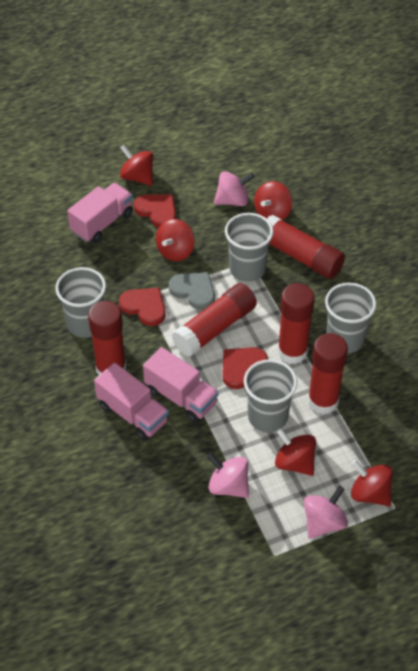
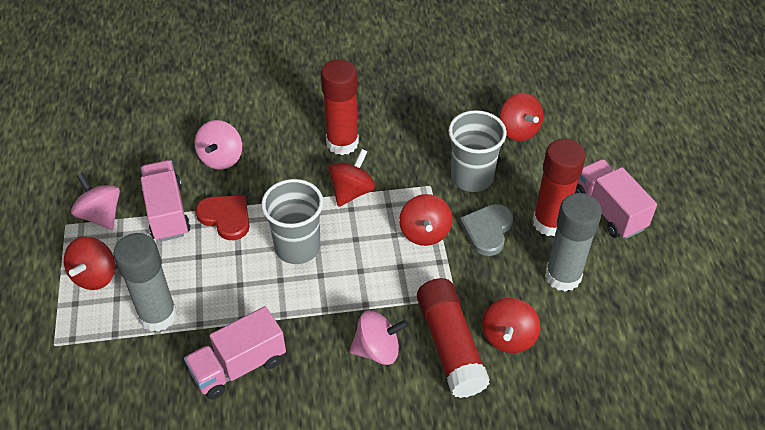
grey cup: [56,267,106,338] [225,213,274,282] [244,359,297,433] [325,283,376,353] = 4 -> [261,179,323,264] [448,110,507,192] = 2
grey glue stick: none = 0 -> [113,233,177,332] [545,193,602,292] = 2
red glue stick: [88,301,126,376] [172,283,257,357] [267,215,345,279] [278,283,315,364] [308,333,348,414] = 5 -> [321,59,359,155] [417,278,490,398] [533,139,586,236] = 3
red heart: [119,288,166,326] [134,194,176,228] [222,347,268,389] = 3 -> [195,195,250,240] = 1

